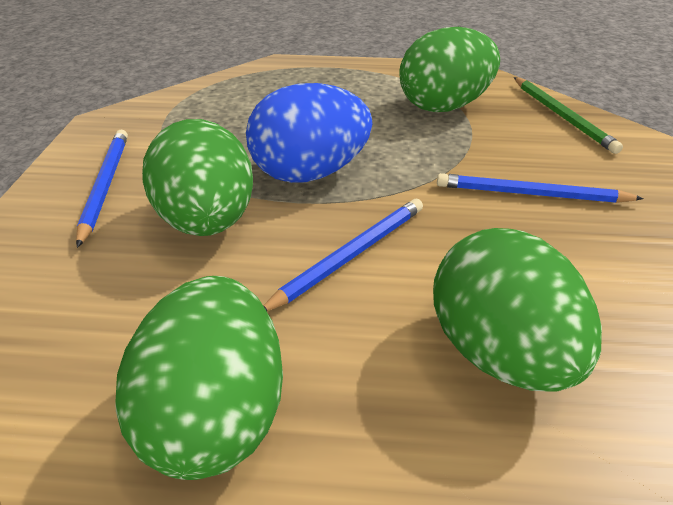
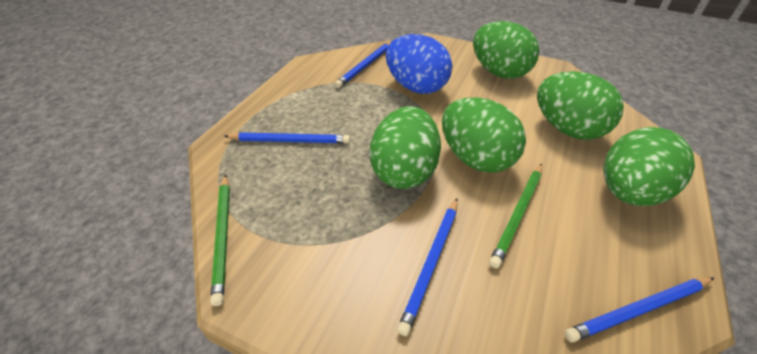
blue pencil: [76,130,128,248] [263,199,423,311] [437,173,644,203] = 3 -> [224,133,350,143] [335,41,392,88] [397,199,458,336] [564,277,714,343] = 4
green egg: [116,276,283,480] [142,119,253,236] [400,27,500,112] [433,228,602,392] = 4 -> [370,106,441,189] [442,98,526,173] [473,21,540,79] [537,71,624,140] [603,127,695,206] = 5
green pencil: [514,77,623,154] = 1 -> [210,174,230,306] [489,164,542,268] = 2

